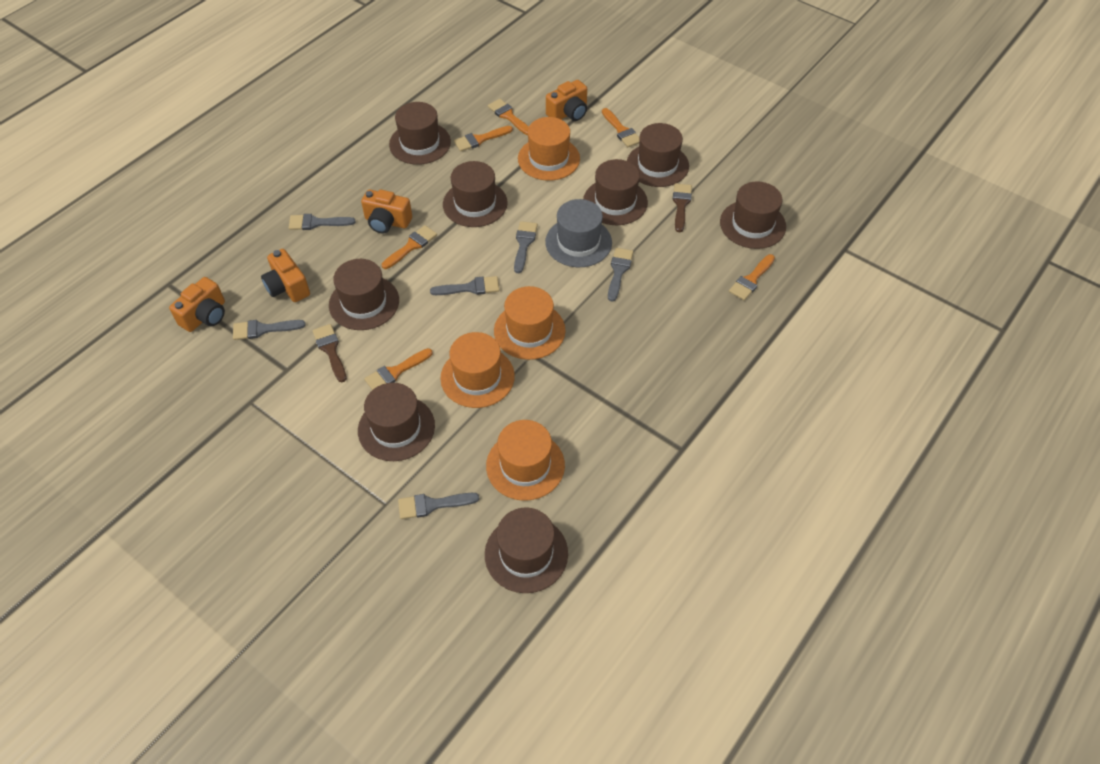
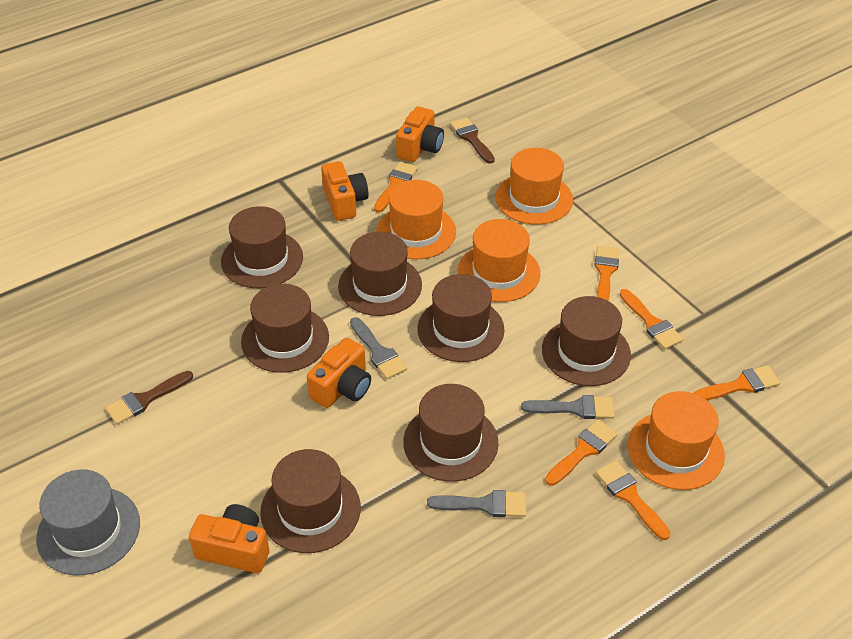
brown hat: [329,259,399,330] [358,383,435,461] [389,102,451,165] [443,161,508,227] [485,507,568,593] [583,159,648,225] [627,123,689,187] [720,181,786,249] = 8 -> [221,206,303,288] [241,284,329,373] [260,449,361,553] [338,232,422,316] [403,384,499,482] [417,274,504,362] [542,296,631,386] = 7
grey brush: [233,320,306,340] [289,214,356,230] [398,493,479,519] [430,276,500,295] [514,221,538,273] [608,248,633,302] = 6 -> [350,317,407,379] [427,490,526,517] [521,395,615,419] = 3

